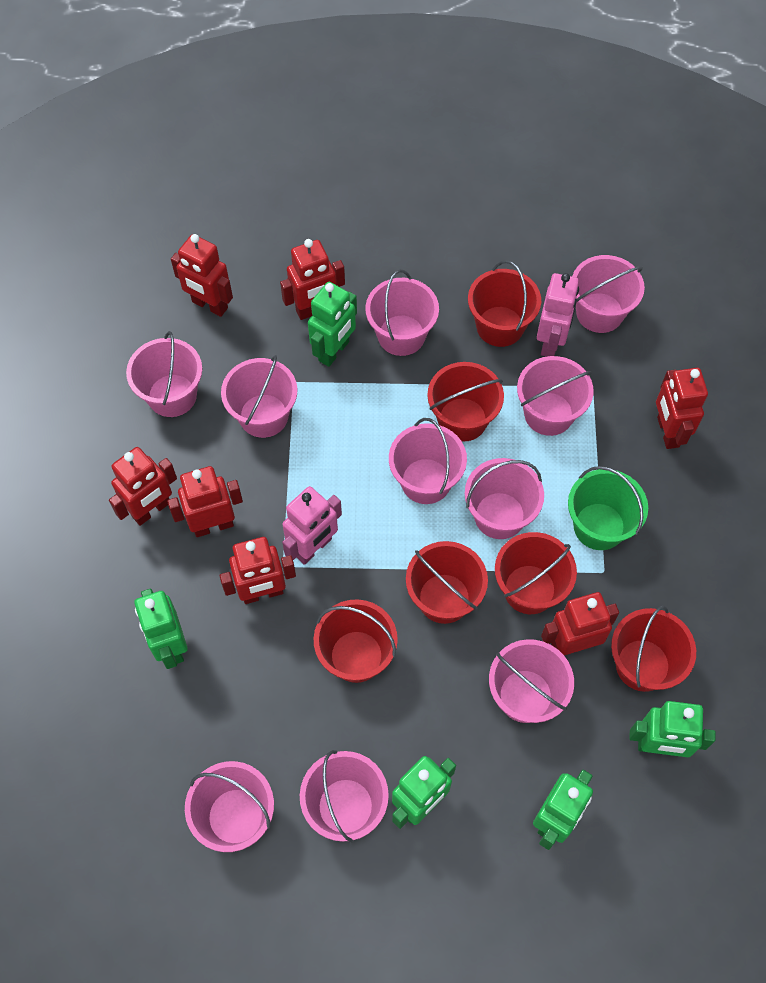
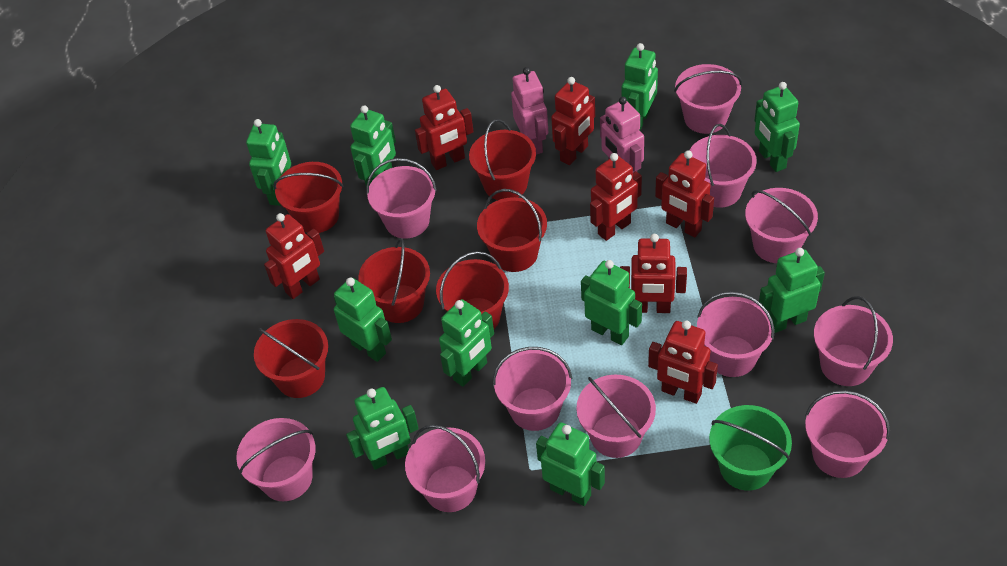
green robot: [134,588,188,669] [308,282,357,367] [392,756,456,829] [533,770,593,850] [629,701,716,757] = 5 -> [246,119,291,206] [334,278,392,362] [346,387,419,470] [350,105,396,186] [439,299,494,387] [536,422,605,506] [581,260,642,345] [622,43,658,130] [754,82,800,172] [759,248,825,333] = 10
pink bucket: [126,331,202,417] [185,761,274,852] [221,355,297,438] [300,750,389,843] [365,270,439,356] [389,418,467,504] [465,458,544,539] [489,639,574,723] [517,356,594,436] [572,255,645,333] = 10 -> [236,418,316,501] [366,158,437,239] [405,425,485,512] [493,347,572,431] [576,375,656,458] [674,64,742,134] [689,124,757,208] [697,291,775,377] [745,188,818,263] [805,390,890,478] [814,296,893,386] = 11

